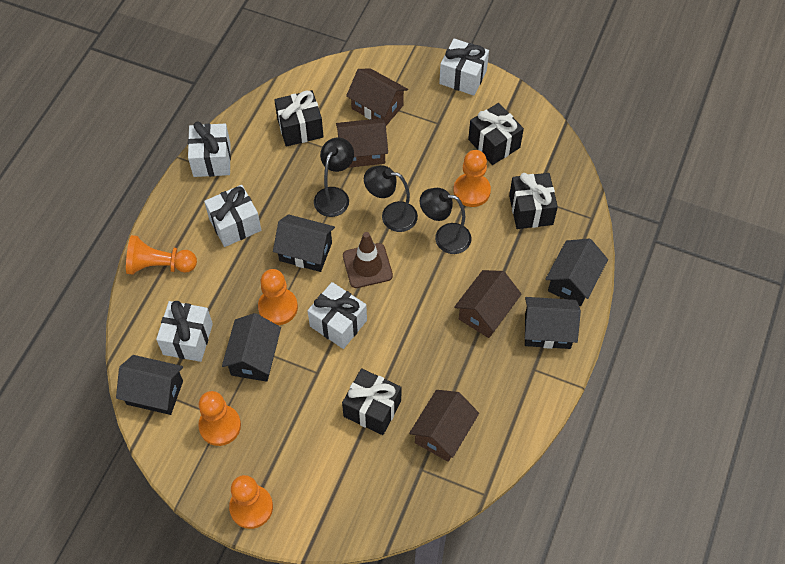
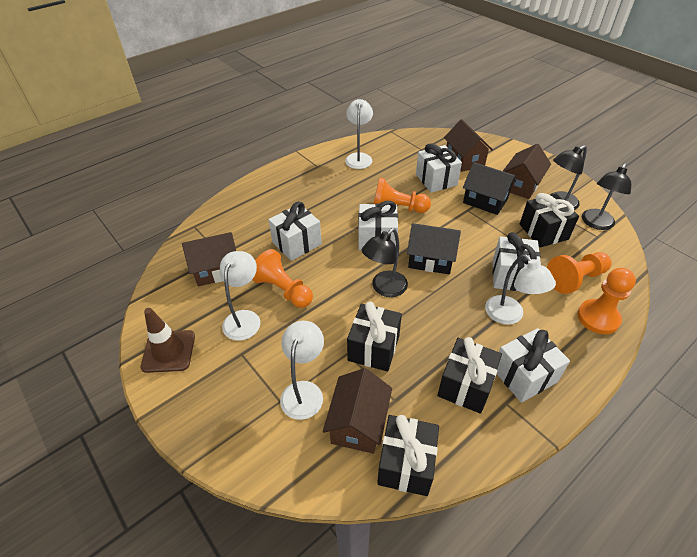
black house: [116,355,183,415] [222,313,281,382] [273,214,335,272] [525,297,581,349] [545,239,608,306] = 5 -> [407,223,461,275] [463,162,516,215] = 2
orange pawn: [126,235,197,275] [198,391,241,446] [229,475,273,529] [258,269,298,325] [453,150,491,207] = 5 -> [252,249,313,308] [373,177,431,213] [547,252,612,294] [577,268,636,334] = 4
white lamp: none = 0 -> [220,251,260,341] [280,321,324,420] [345,99,373,169] [485,254,556,325] = 4

